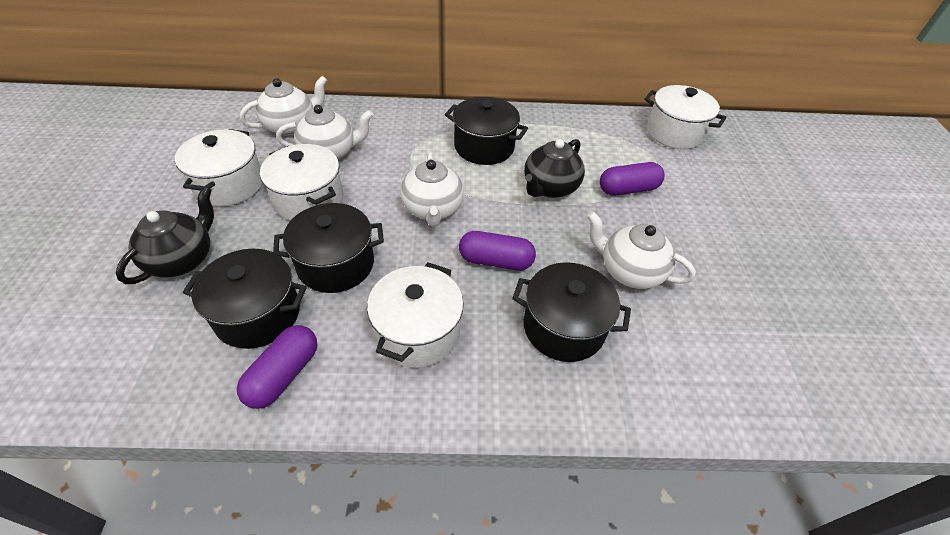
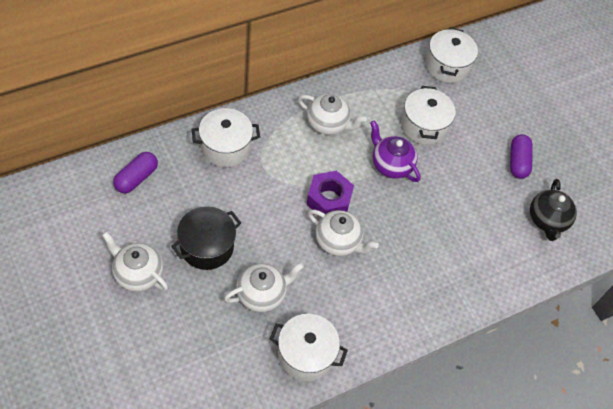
black pot: [183,249,307,349] [273,203,384,293] [445,97,528,165] [512,262,631,362] = 4 -> [171,206,241,270] = 1
black teapot: [116,186,214,284] [524,139,585,198] = 2 -> [530,179,577,241] = 1
purple capsule: [237,325,317,409] [459,231,536,270] [600,162,665,196] = 3 -> [113,152,158,193] [510,134,533,179] = 2
purple nut: none = 0 -> [306,171,354,218] = 1
purple teapot: none = 0 -> [370,120,421,182] = 1

